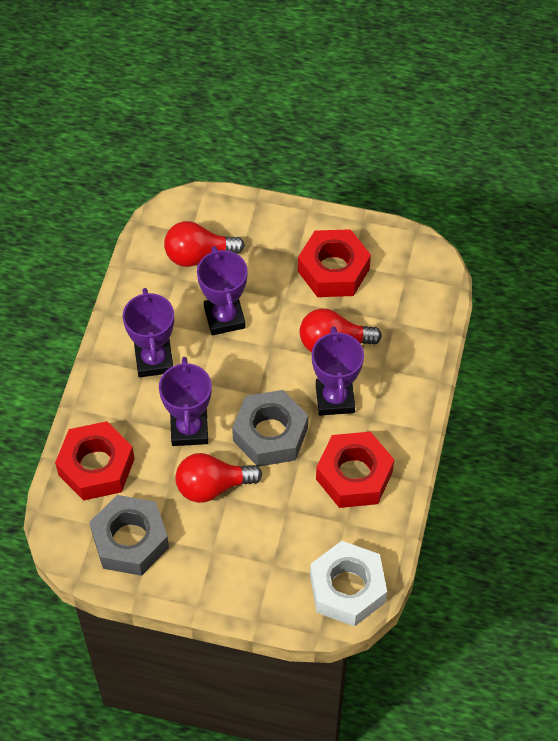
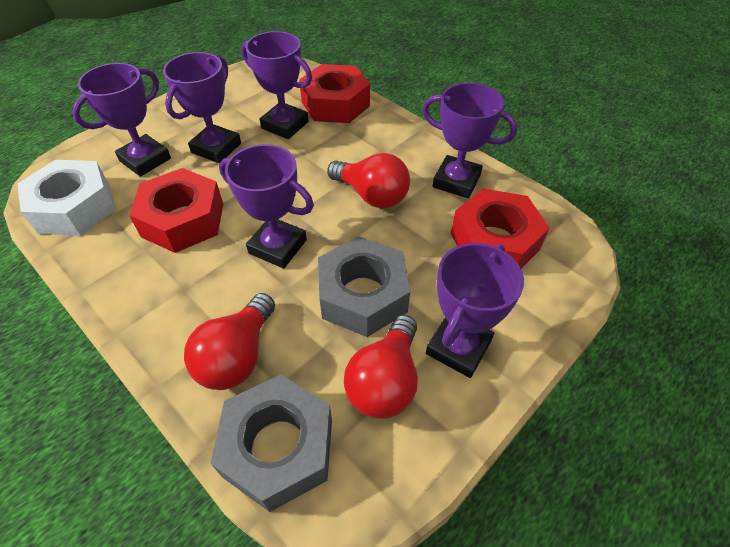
purple trophy: [123,288,174,377] [159,357,212,446] [197,246,248,335] [312,326,364,416] = 4 -> [72,63,171,177] [163,52,241,163] [219,144,314,269] [241,31,312,139] [422,83,518,198] [426,243,524,378] = 6

